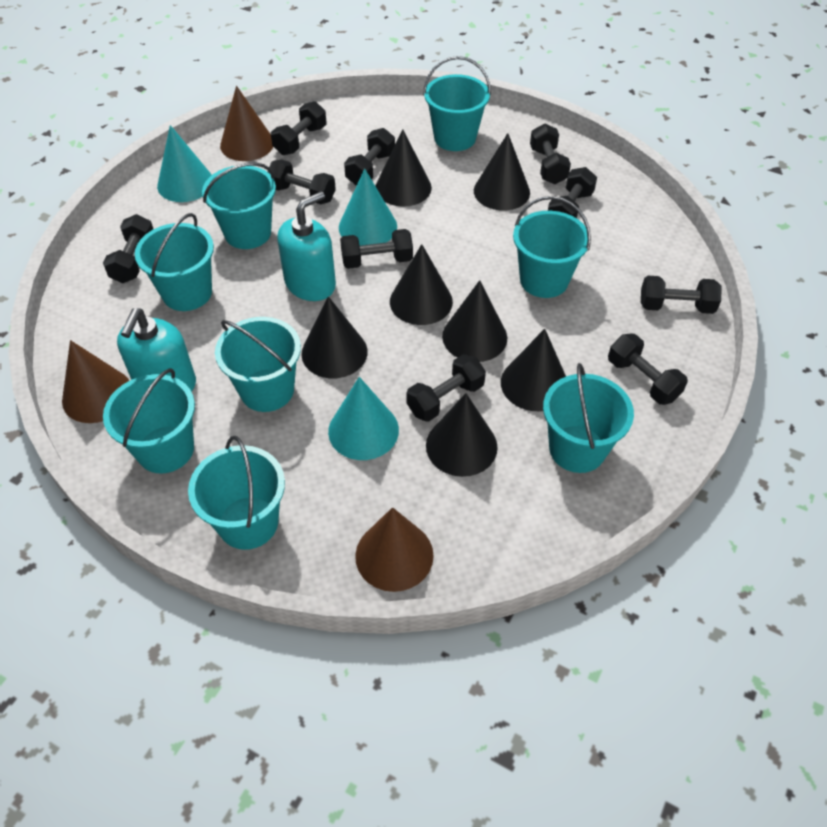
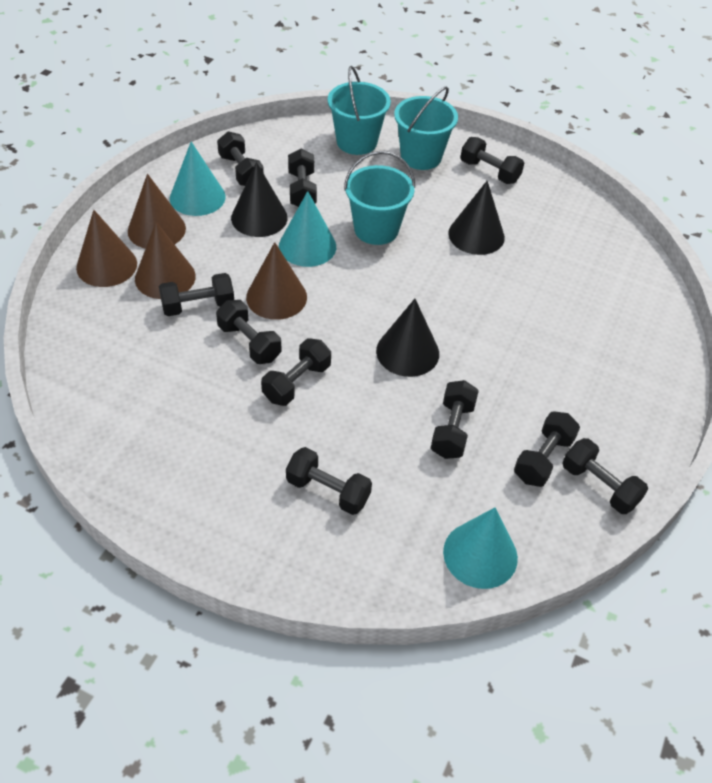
black cone: [301,296,368,378] [376,129,432,207] [390,244,453,325] [426,393,498,477] [442,280,508,362] [474,133,530,210] [501,329,566,411] = 7 -> [231,162,288,237] [376,299,439,377] [448,181,505,255] = 3
brown cone: [62,340,129,423] [220,86,273,161] [355,507,434,592] = 3 -> [76,210,137,287] [128,174,186,249] [135,222,196,299] [246,242,307,320] = 4
turquoise bucket: [103,369,195,474] [135,213,214,311] [188,436,285,550] [202,162,276,249] [215,317,301,412] [423,56,491,151] [513,196,591,298] [543,363,634,473] = 8 -> [328,66,391,155] [344,151,415,245] [394,87,458,170] = 3
turquoise soap dispenser: [117,308,196,392] [278,191,336,301] = 2 -> none = 0

